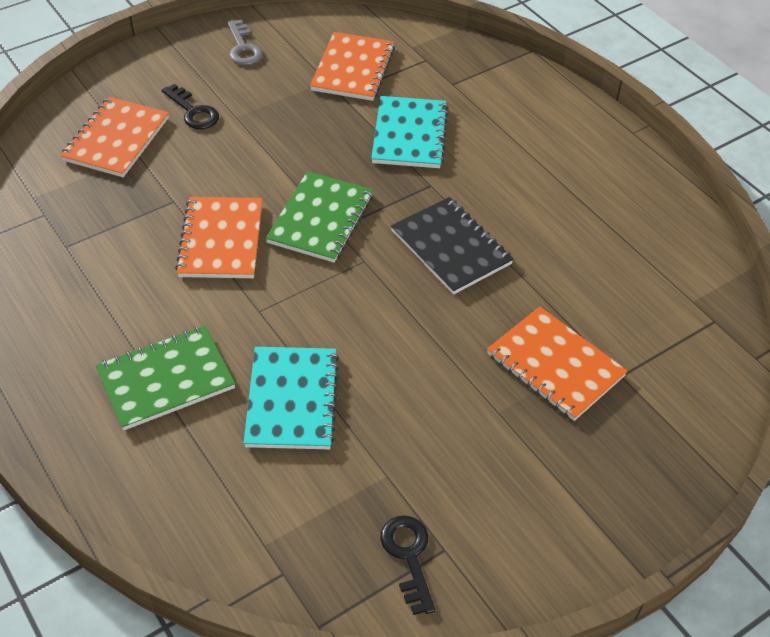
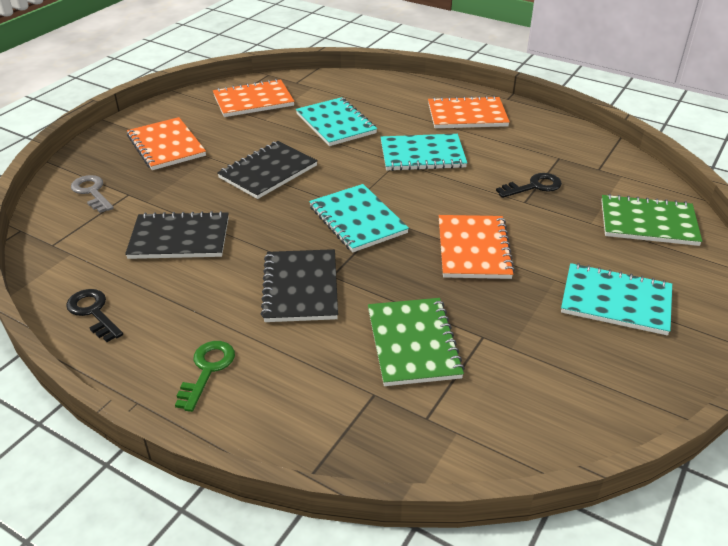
black notebook: [391,197,514,295] = 1 -> [125,211,229,259] [217,141,318,199] [261,249,338,322] = 3
green key: none = 0 -> [175,341,235,412] = 1
turquoise notebook: [244,347,339,449] [371,96,448,168] = 2 -> [296,97,377,146] [309,184,409,252] [381,134,467,171] [561,263,672,335] = 4

